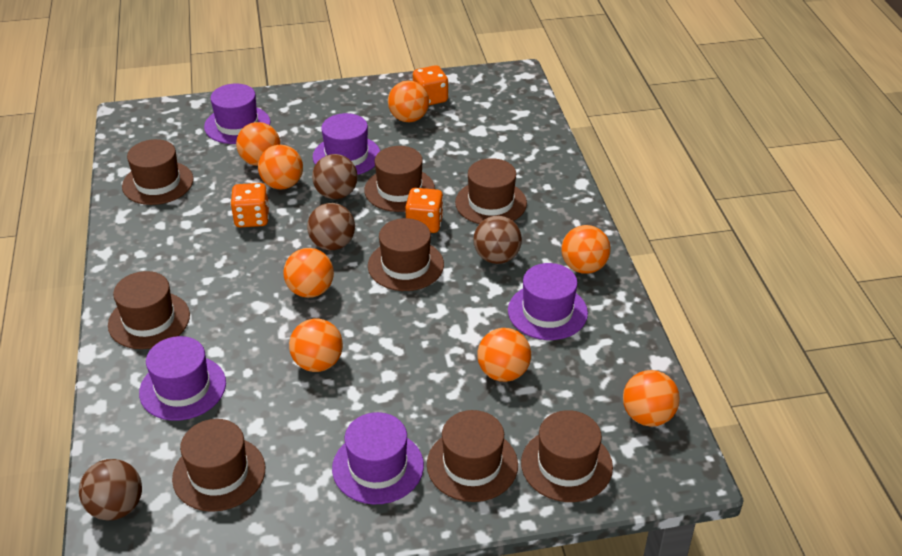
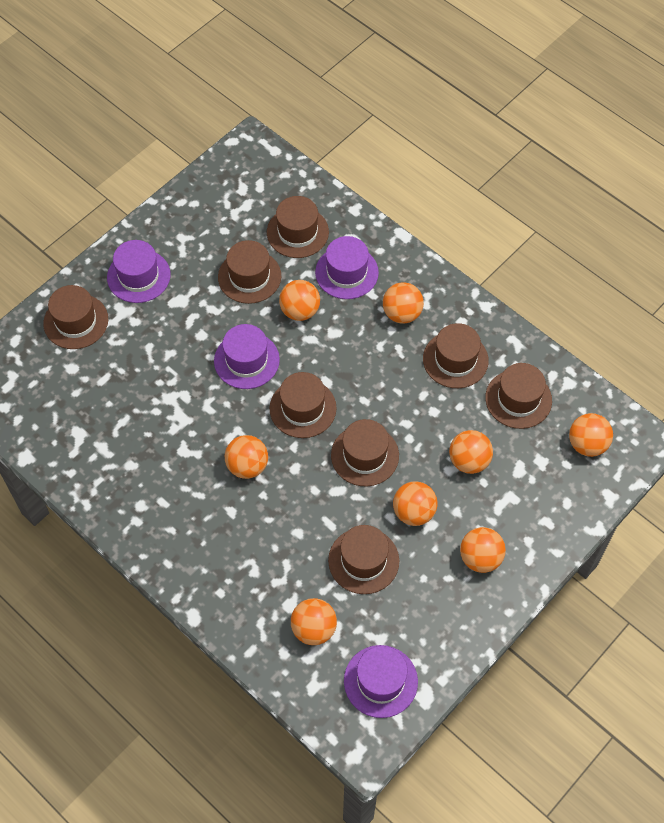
brown ball: [79,459,142,520] [307,203,355,250] [312,154,358,199] [473,216,522,264] = 4 -> none = 0
orange dice: [230,183,269,227] [405,188,444,233] [413,65,448,105] = 3 -> none = 0
purple hat: [139,336,226,421] [204,83,270,144] [313,113,380,175] [332,412,424,504] [508,263,588,340] = 5 -> [107,240,171,303] [214,324,280,389] [315,236,379,299] [344,645,418,718] = 4

